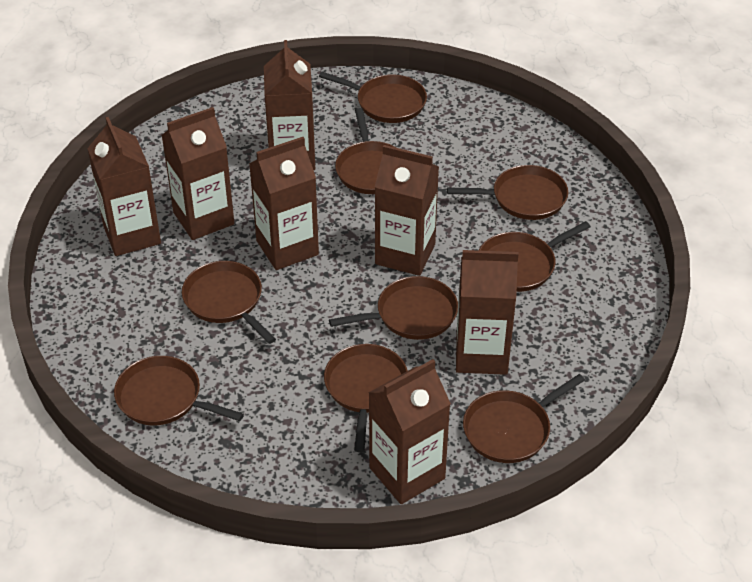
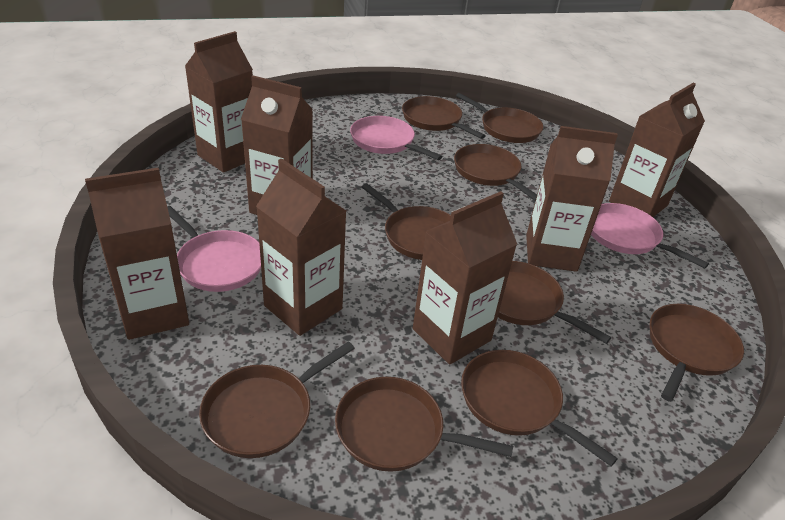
pink pan: none = 0 -> [167,206,261,292] [350,116,442,160] [591,203,709,268] = 3

